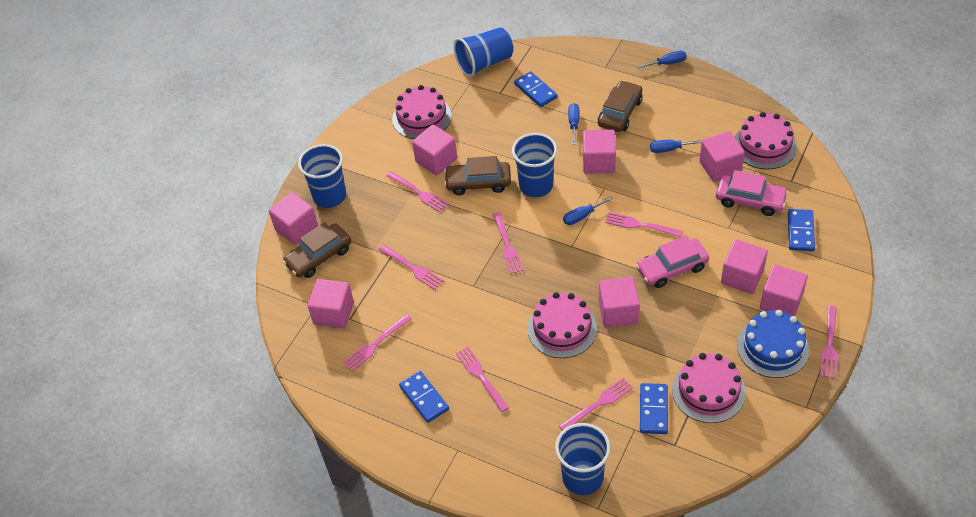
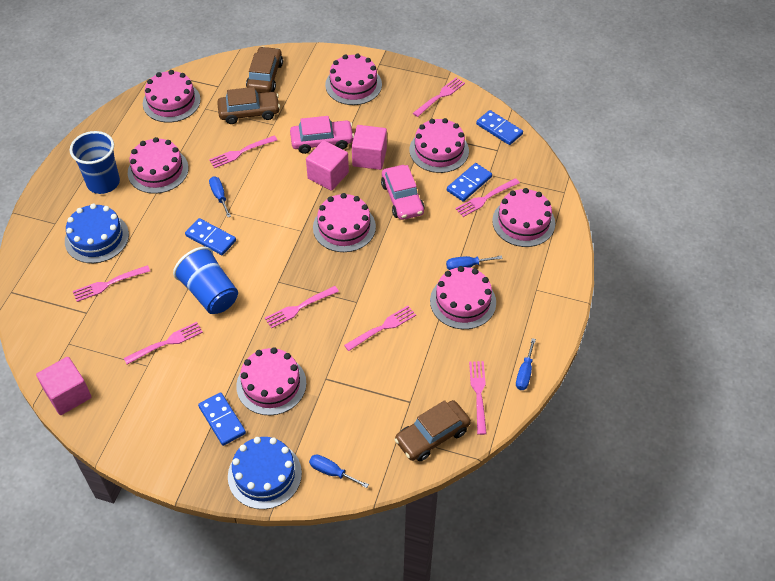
blue cake: [737,310,810,378] = 1 -> [65,203,129,263] [228,437,302,509] = 2
blue cup: [298,144,346,208] [454,27,513,77] [512,133,557,197] [555,423,610,495] = 4 -> [70,131,120,194] [173,247,238,314] = 2
pink cake: [392,85,452,139] [528,292,597,358] [672,353,746,423] [735,112,797,169] = 4 -> [128,137,189,194] [143,70,201,123] [236,347,306,415] [313,193,376,252] [325,54,382,105] [410,118,469,173] [430,266,496,329] [492,188,555,247] = 8
pink cube: [269,192,318,245] [307,279,354,328] [412,125,457,176] [583,130,616,174] [599,277,640,327] [699,131,745,182] [721,240,768,294] [760,265,808,316] = 8 -> [36,357,91,415] [306,140,349,191] [352,125,387,170] = 3

